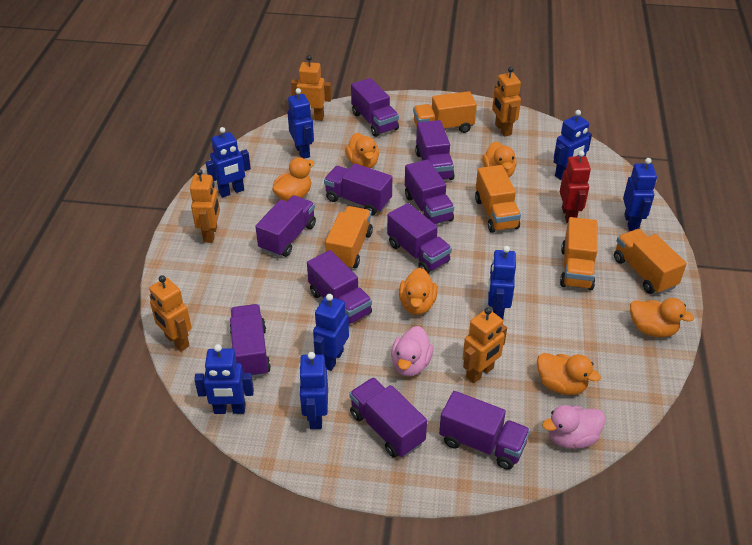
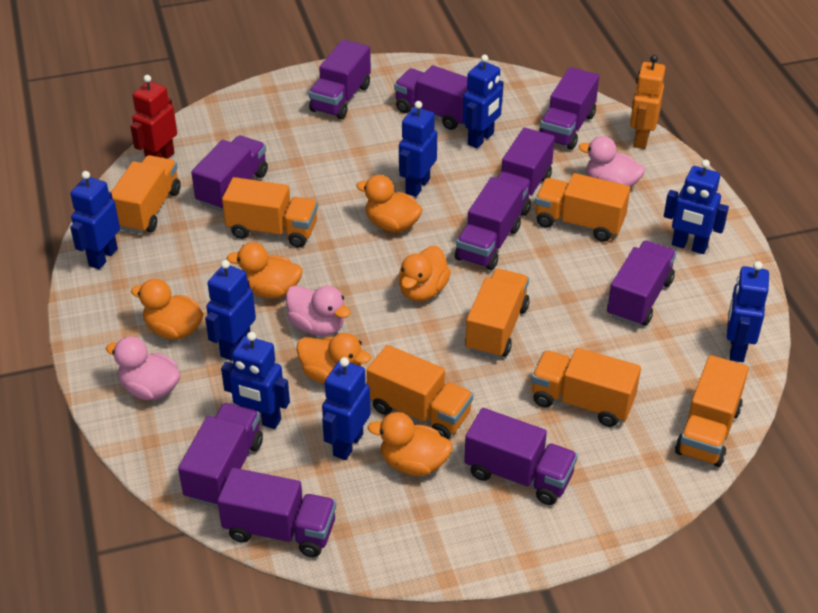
orange robot: [149,275,192,351] [190,169,220,243] [291,55,332,121] [463,307,507,383] [492,67,521,137] = 5 -> [630,55,665,149] = 1
orange truck: [325,206,373,268] [413,91,477,133] [475,165,521,233] [560,217,597,290] [614,229,687,294] = 5 -> [111,155,181,234] [222,177,318,248] [367,345,473,439] [465,269,530,358] [531,348,641,427] [535,173,630,242] [675,355,749,467] = 7
pink duck: [391,326,433,376] [542,405,606,449] = 2 -> [106,336,180,400] [286,285,351,336] [579,136,645,188] = 3

